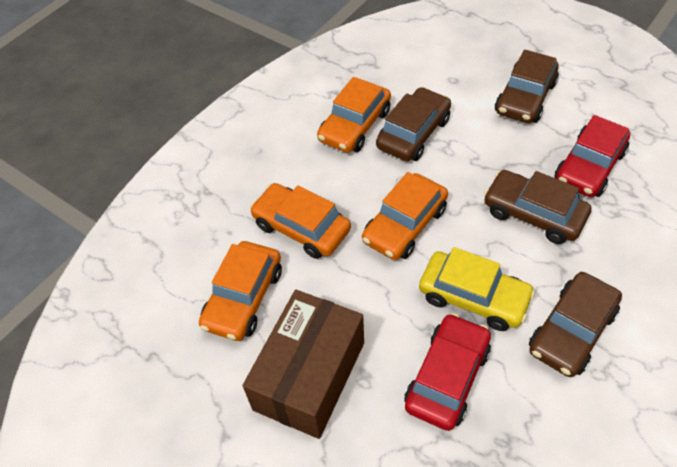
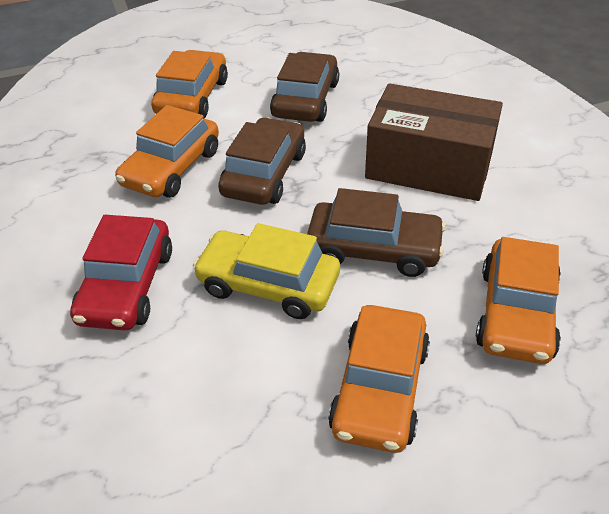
brown car: [376,87,451,161] [484,170,591,244] [495,49,559,123] [529,272,622,377] = 4 -> [218,117,306,205] [270,52,339,122] [307,188,446,277] = 3
red car: [404,313,491,431] [555,115,630,197] = 2 -> [70,215,172,330] = 1

